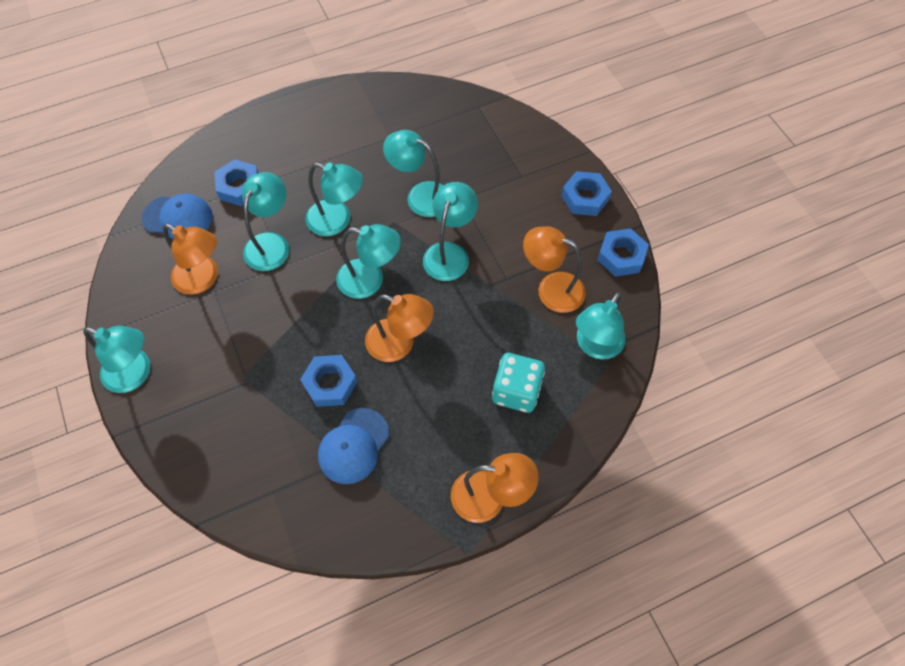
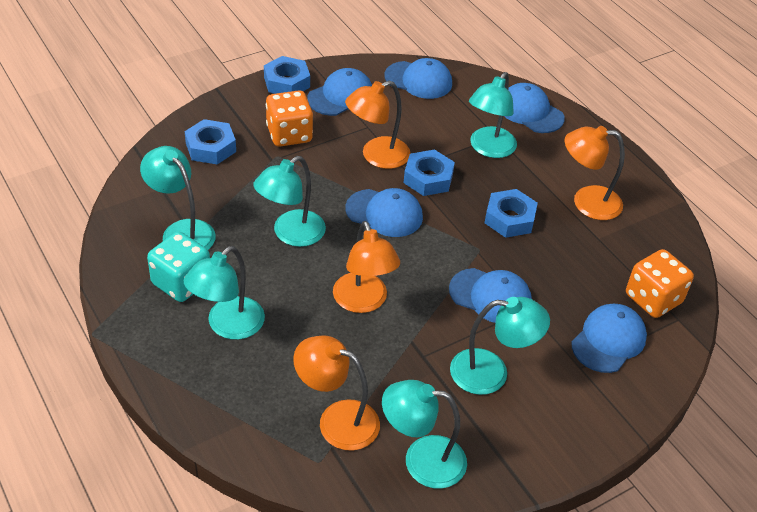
blue cap: [142,194,213,239] [318,408,389,484] = 2 -> [307,68,372,116] [345,188,423,237] [384,58,452,99] [449,268,532,323] [504,83,565,133] [571,304,647,373] = 6
orange dice: none = 0 -> [266,90,313,147] [626,249,694,318] = 2
turquoise lamp: [83,326,150,393] [242,172,289,271] [306,163,363,236] [336,224,401,299] [383,130,444,217] [423,182,478,281] [576,292,626,360] = 7 -> [140,146,216,250] [184,246,265,340] [253,156,326,247] [382,380,467,489] [450,297,550,395] [469,72,517,158] = 6

